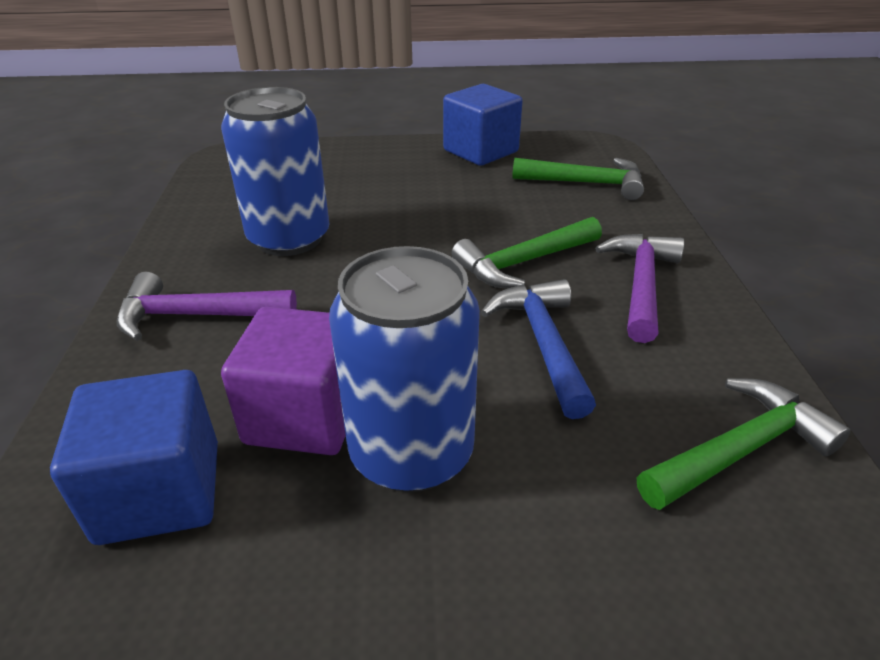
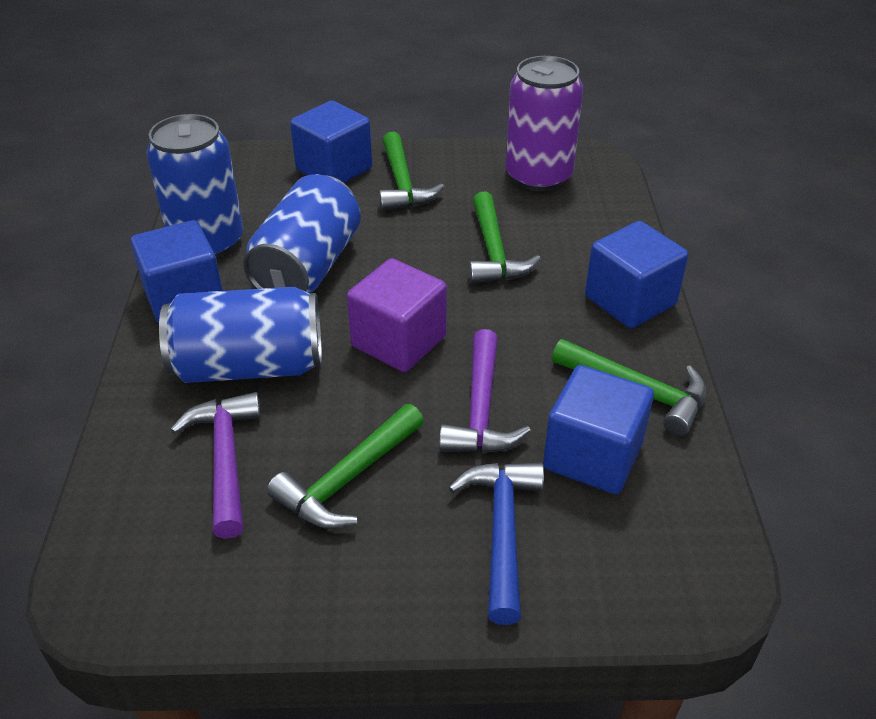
blue can: [221,87,329,256] [329,246,480,493] = 2 -> [146,114,243,258] [159,287,322,383] [243,174,361,293] = 3
blue cube: [50,370,218,545] [443,84,522,166] = 2 -> [131,220,223,323] [290,101,372,183] [543,365,654,494] [585,221,688,328] = 4
green hammer: [451,217,602,288] [512,158,644,200] [637,378,851,510] = 3 -> [267,404,424,529] [379,132,444,211] [469,192,541,284] [552,339,706,436] = 4
purple can: none = 0 -> [505,56,583,191] = 1

